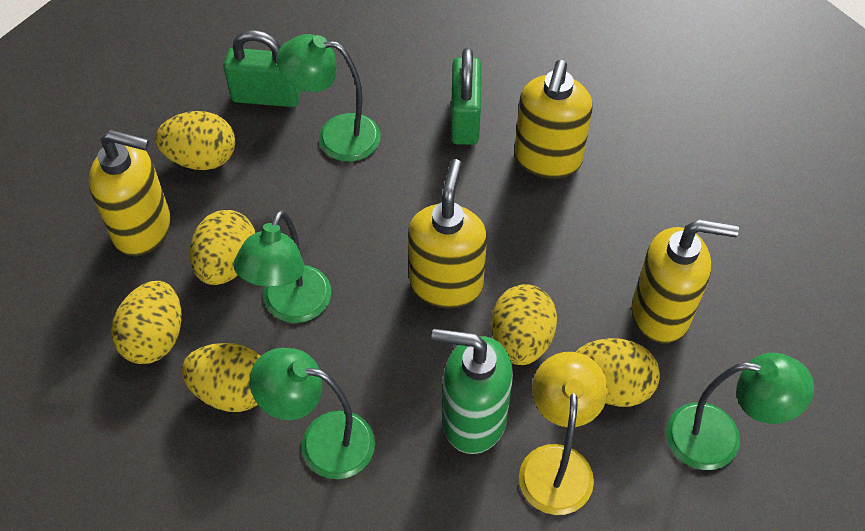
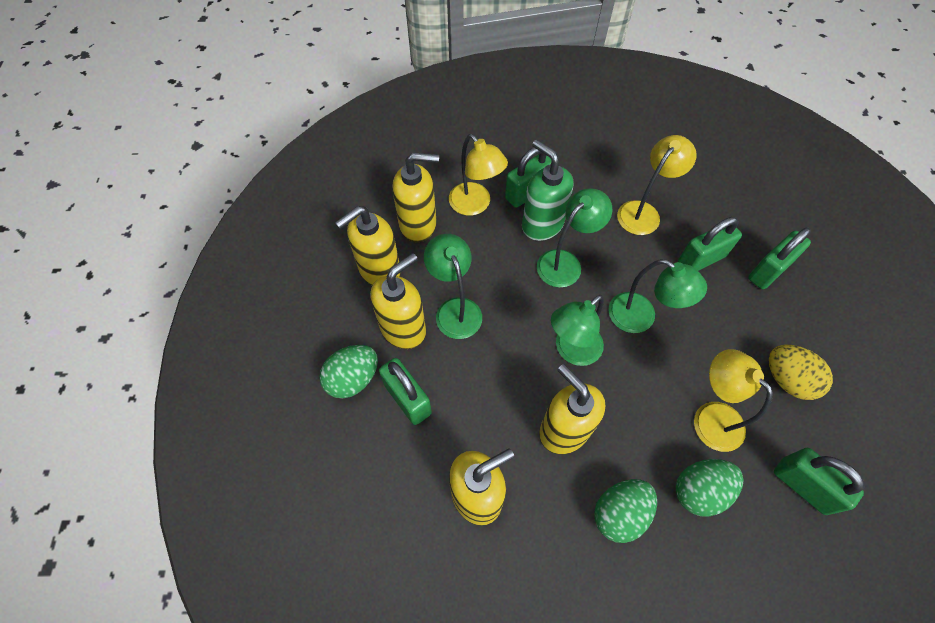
green egg: none = 0 -> [319,345,378,398] [594,479,657,543] [676,459,743,517] = 3
green padlock: [223,30,301,107] [451,47,481,145] = 2 -> [379,358,432,425] [505,147,552,208] [678,217,742,271] [748,227,811,289] [774,448,864,515] = 5
yellow egg: [111,281,182,364] [155,111,235,170] [181,343,260,412] [190,210,255,285] [491,284,557,365] [576,338,660,407] = 6 -> [769,345,833,400] = 1
yellow lamp: [519,352,608,515] = 1 -> [449,134,508,216] [617,135,697,235] [694,349,773,452] = 3
yellow soap dispenser: [88,130,171,256] [408,159,487,308] [514,60,593,179] [632,219,739,344] = 4 -> [335,206,401,286] [370,253,426,349] [392,152,439,242] [449,448,514,526] [539,364,605,454] = 5

